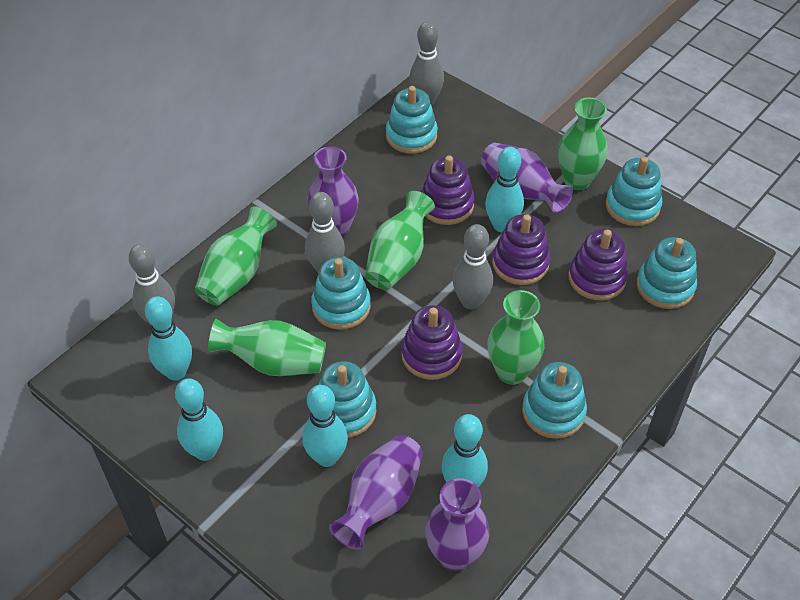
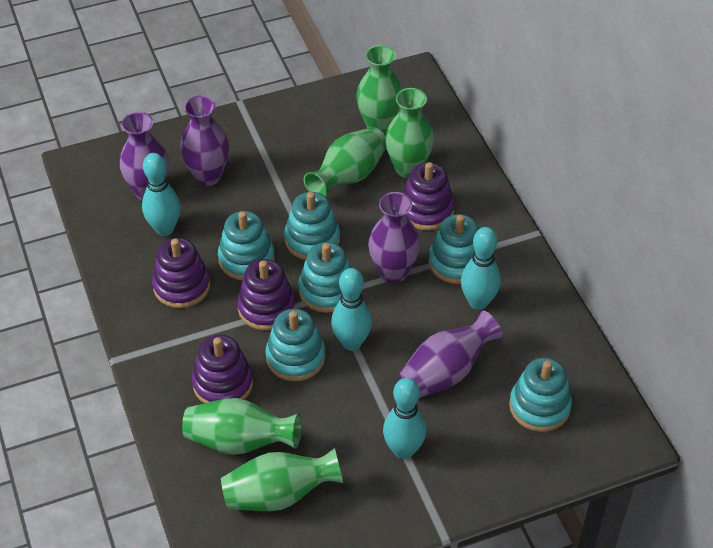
grey bowling pin: [129,244,175,326] [305,192,345,273] [409,21,444,105] [453,224,493,310] = 4 -> none = 0
turquoise bowling pin: [145,296,192,381] [175,378,223,461] [302,385,348,467] [442,414,488,487] [485,147,524,232] = 5 -> [142,153,181,236] [331,268,372,351] [383,378,426,459] [461,227,501,310] = 4

